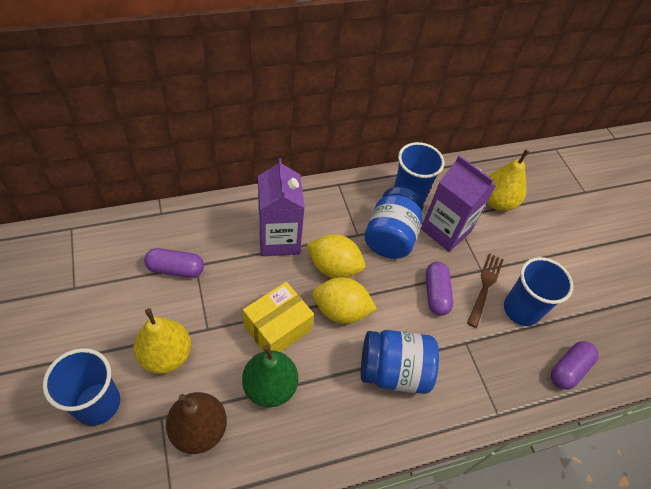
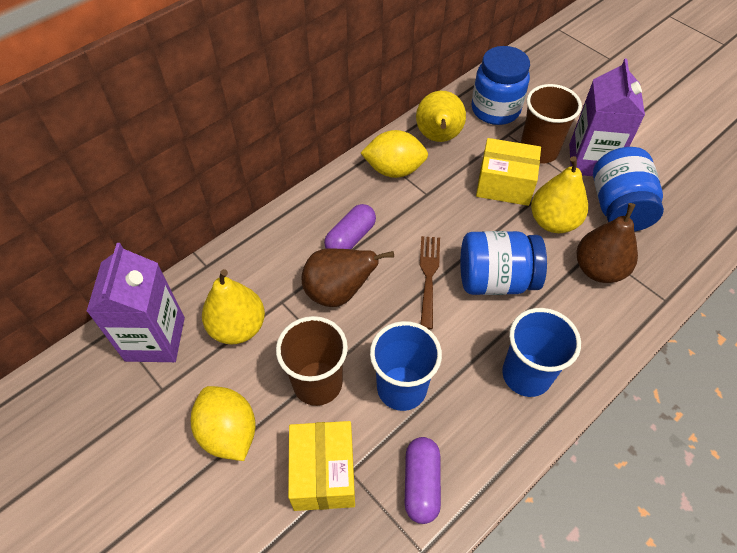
blue cup: [43,348,120,426] [394,142,445,203] [504,257,573,326] = 3 -> [370,321,442,411] [502,308,581,397] = 2
blue jar: [361,330,439,394] [365,187,423,259] = 2 -> [460,231,547,295] [472,46,530,125] [593,147,664,232] = 3
brown cup: none = 0 -> [276,316,348,406] [521,84,582,164] = 2
brown pear: [166,392,227,454] = 1 -> [301,248,394,307] [577,203,638,283] = 2
green pear: [242,345,298,407] = 1 -> none = 0
purple capsule: [144,248,204,278] [426,262,453,315] [551,341,599,390] = 3 -> [324,204,376,249] [405,437,441,524] = 2
yellow box: [243,282,314,352] = 1 -> [288,421,355,511] [476,138,541,206] = 2
yellow pear: [134,308,191,374] [487,150,529,211] = 2 -> [202,269,265,344] [416,91,466,142] [531,156,588,233] = 3

